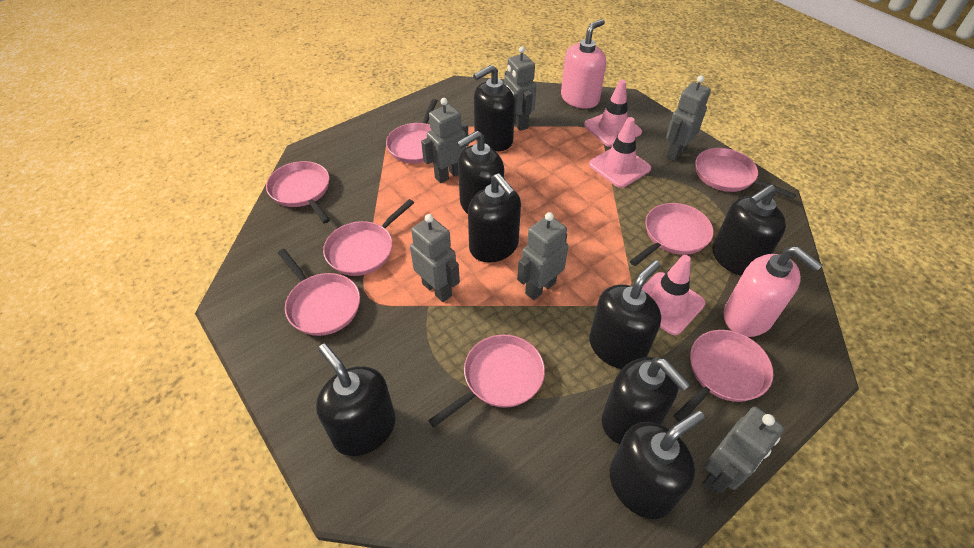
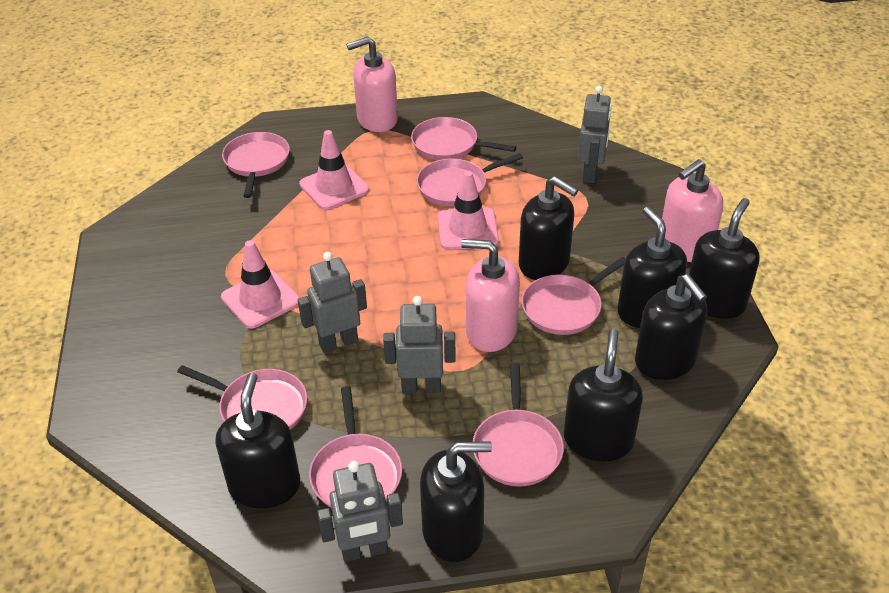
black soap dispenser: [316,344,396,456] [456,131,504,214] [468,173,521,263] [473,65,515,151] [589,260,661,369] [602,357,690,444] [610,410,705,519] [713,185,786,276] = 8 -> [215,373,300,508] [420,441,492,562] [519,176,578,280] [564,329,643,461] [617,207,687,328] [635,274,707,380] [686,198,760,319] = 7
grey robot: [410,214,460,302] [421,98,469,183] [504,46,536,131] [517,212,568,300] [666,75,711,161] [703,407,784,494] = 6 -> [298,252,367,353] [317,461,403,562] [383,296,456,393] [578,86,612,183] = 4
pink pan: [266,161,330,223] [278,249,360,336] [323,199,414,276] [386,99,438,164] [428,335,545,427] [630,203,714,266] [674,330,774,422] [695,148,796,199] = 8 -> [177,365,307,430] [222,132,290,198] [309,386,402,508] [411,117,516,160] [417,153,523,206] [473,363,564,486] [521,257,626,335] = 7
pink soap dispenser: [561,19,606,109] [724,246,823,337] = 2 -> [347,36,398,132] [461,239,520,352] [662,159,723,262] = 3

